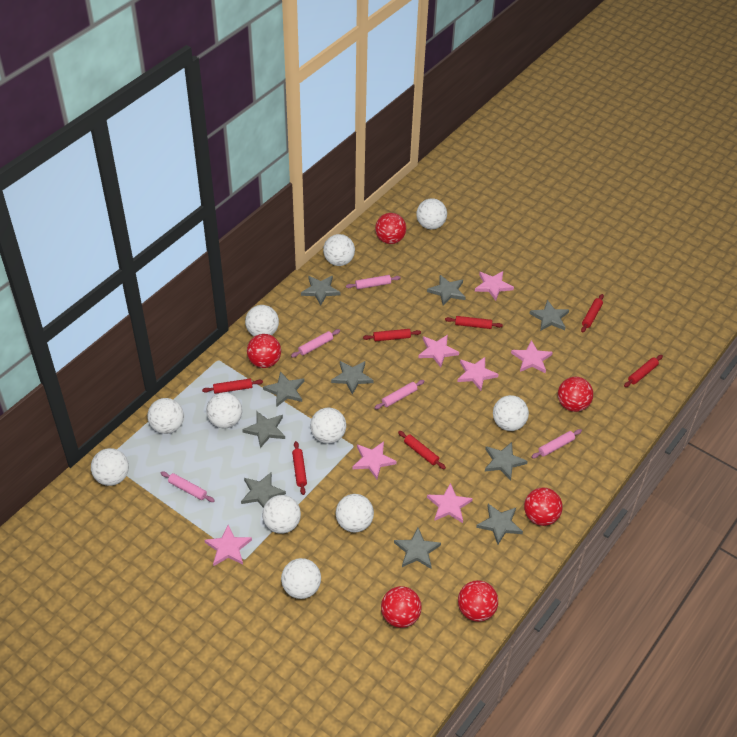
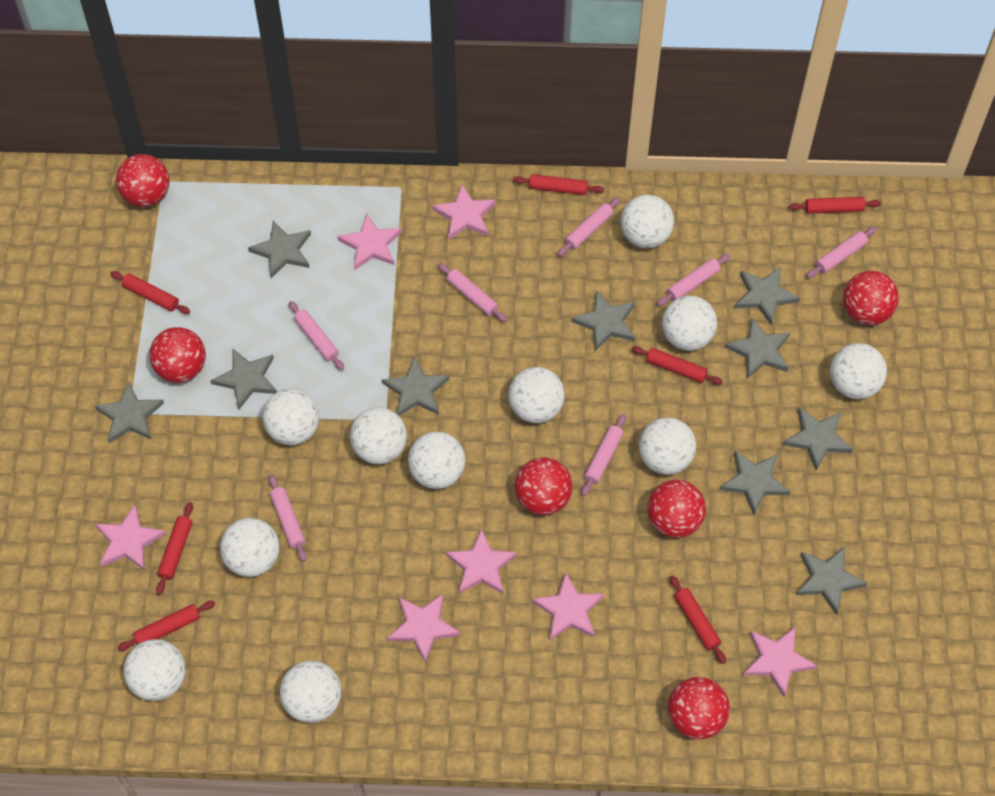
pink rolling pin: [161,471,215,502] [291,329,340,358] [346,275,401,289] [375,380,424,409] [532,429,582,459] = 5 -> [269,475,307,562] [289,301,344,370] [438,263,507,322] [557,197,620,256] [581,414,626,496] [657,254,730,306] [806,227,877,278] = 7

